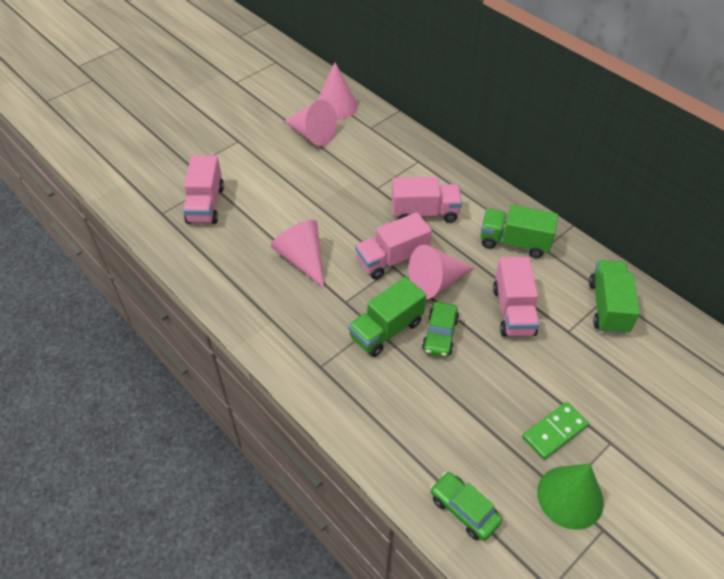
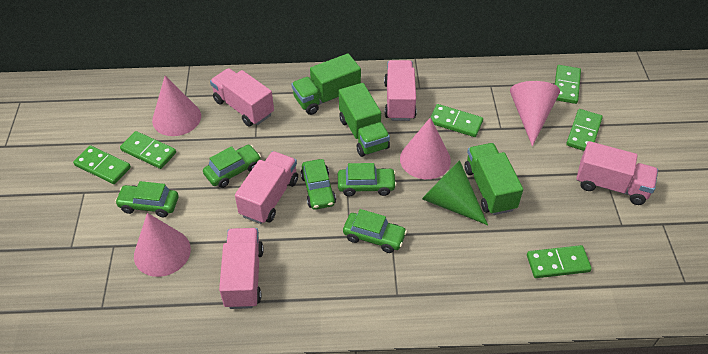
green car: [422,302,459,357] [430,471,502,541] = 2 -> [115,181,178,217] [203,145,261,188] [300,159,336,210] [338,163,397,197] [343,209,407,253] = 5
green domino: [522,402,589,460] = 1 -> [73,145,131,184] [120,131,176,169] [430,104,483,137] [527,245,592,278] [555,65,581,104] [566,109,603,151] = 6
pink truck: [183,155,224,224] [355,212,432,279] [392,177,462,223] [493,257,539,336] = 4 -> [210,68,274,127] [219,228,264,309] [235,151,298,224] [384,60,417,121] [576,141,658,205] = 5

